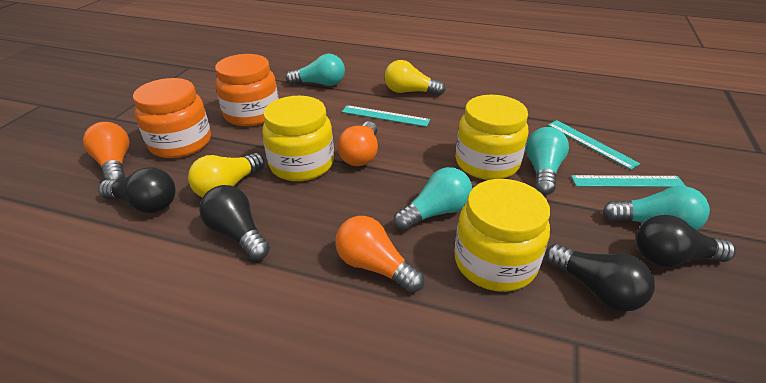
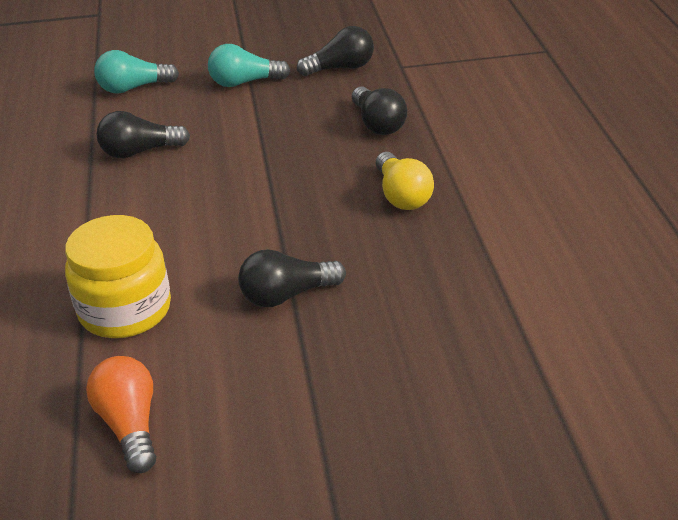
orange jar: [133,78,211,158] [215,54,279,126] = 2 -> none = 0
orange light bulb: [83,122,130,180] [335,216,424,293] [337,121,378,166] = 3 -> [86,356,156,473] = 1
turquoise light bulb: [286,54,345,86] [394,167,472,231] [526,127,569,195] [603,186,710,230] = 4 -> [94,50,179,94] [208,44,290,87] = 2
turquoise ruler: [342,105,430,127] [548,120,640,170] [571,175,685,187] = 3 -> none = 0
yellow jar: [262,96,334,181] [454,179,550,292] [455,95,529,180] = 3 -> [65,215,171,338] = 1
yellow light bulb: [188,153,265,197] [384,60,446,96] = 2 -> [376,152,434,210] = 1

